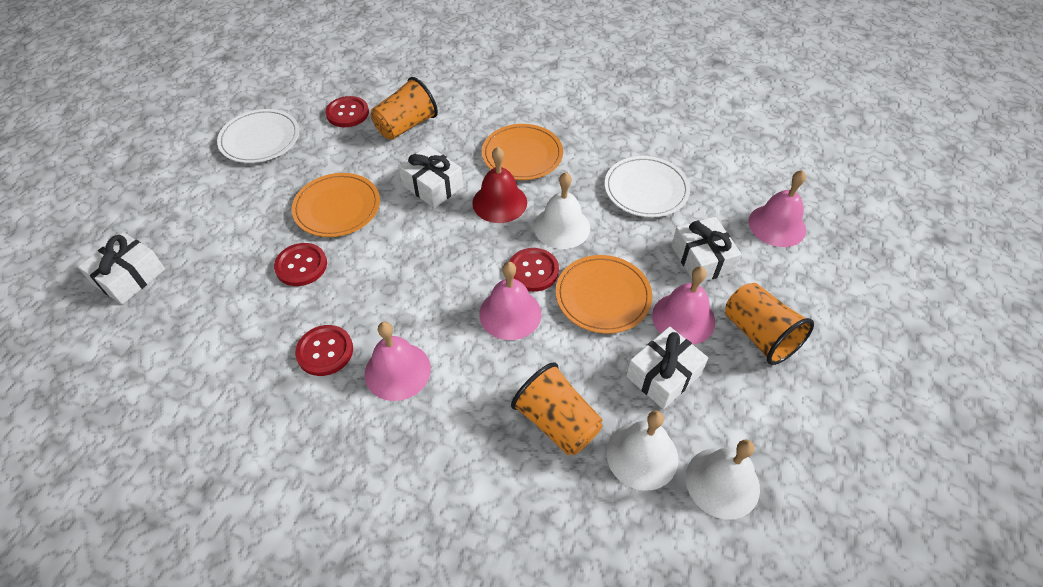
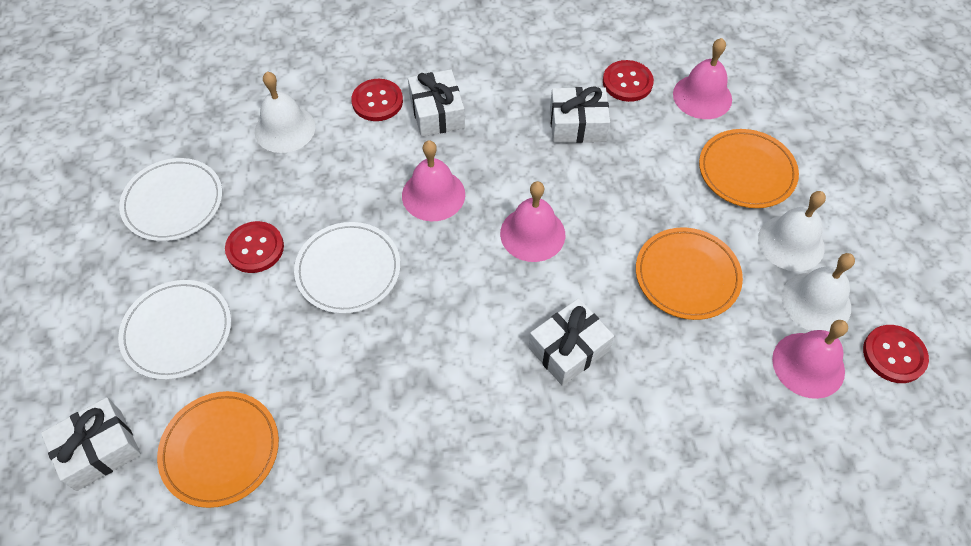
orange cup: [371,77,438,140] [511,363,603,455] [725,283,814,365] = 3 -> none = 0
red bell: [472,147,527,223] = 1 -> none = 0
white plate: [217,109,299,163] [605,156,690,217] = 2 -> [118,280,231,380] [119,158,222,241] [294,222,400,314] = 3

